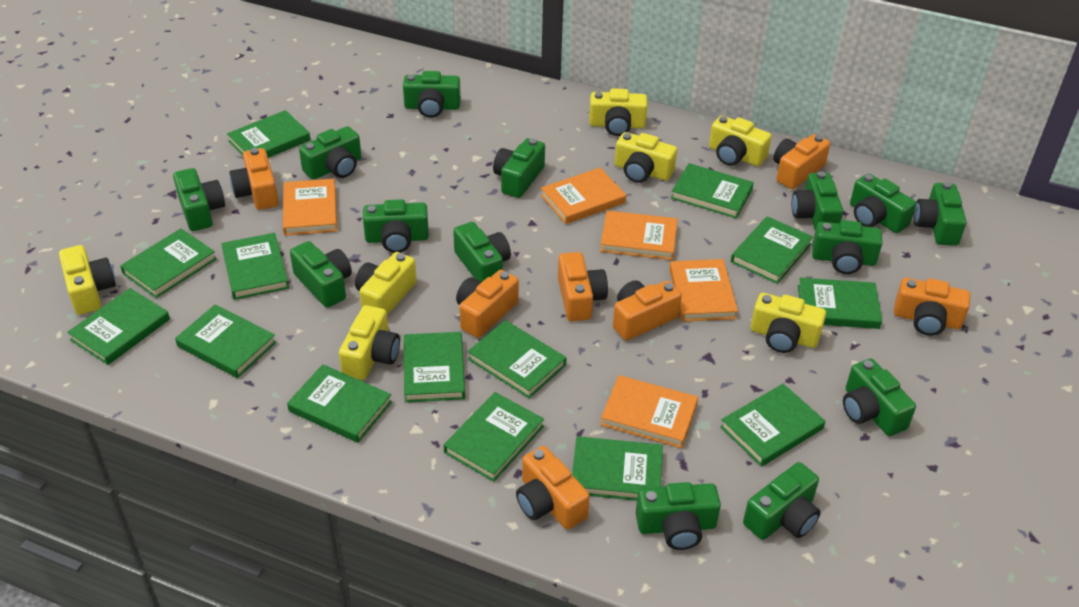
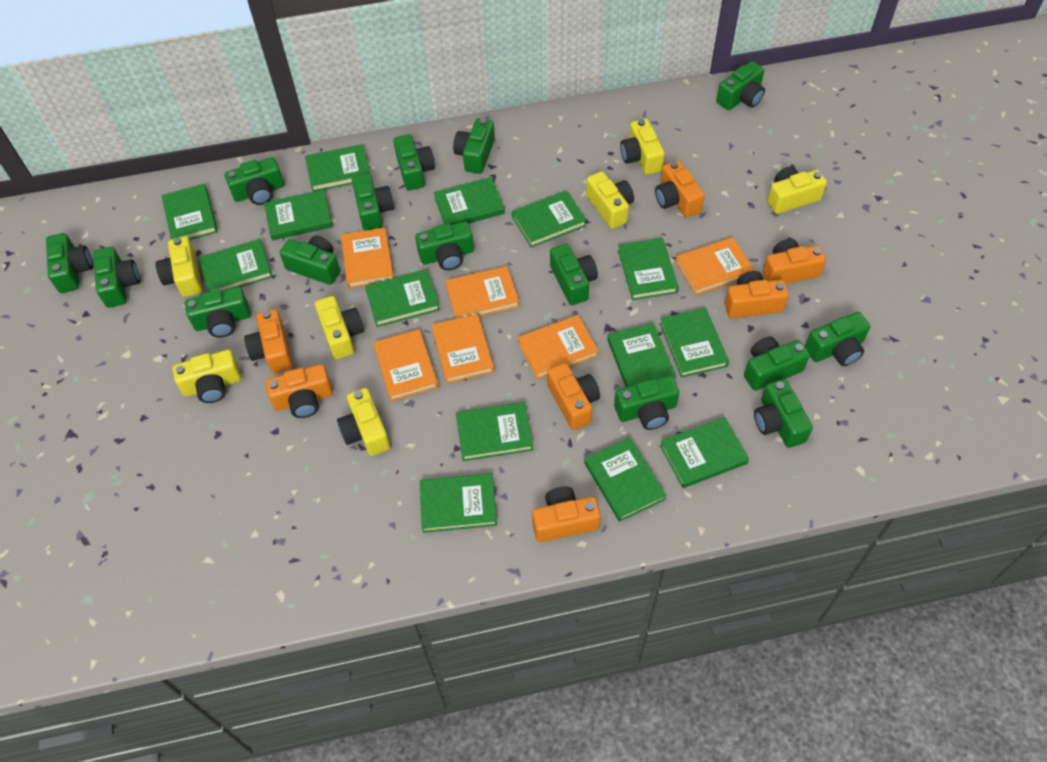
green camera: [173,168,225,231] [290,241,352,308] [299,126,361,180] [363,199,429,253] [403,71,461,118] [453,222,511,282] [493,138,545,198] [636,482,721,550] [743,462,821,540] [792,171,843,230] [812,220,883,274] [843,359,916,436] [850,174,916,233] [914,182,966,246] = 14 -> [46,233,93,293] [93,247,140,308] [185,287,250,338] [225,157,284,205] [280,236,340,285] [352,173,394,231] [393,134,435,191] [415,221,474,270] [453,118,495,174] [550,244,598,305] [614,375,679,430] [716,61,765,110] [744,336,810,391] [754,379,813,448] [805,312,870,366] = 15
orange book: [283,179,337,236] [541,168,626,224] [600,211,678,260] [600,375,698,448] [669,259,738,322] = 5 -> [341,227,394,289] [373,329,438,401] [431,314,494,384] [445,266,520,319] [518,315,599,379] [675,237,755,295] = 6

